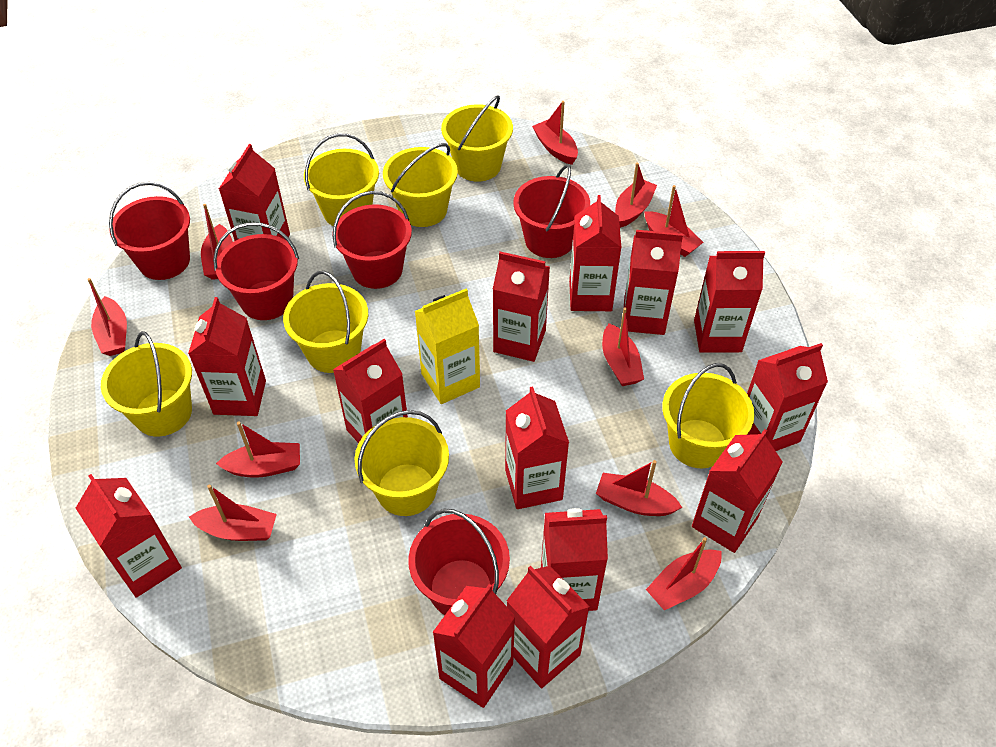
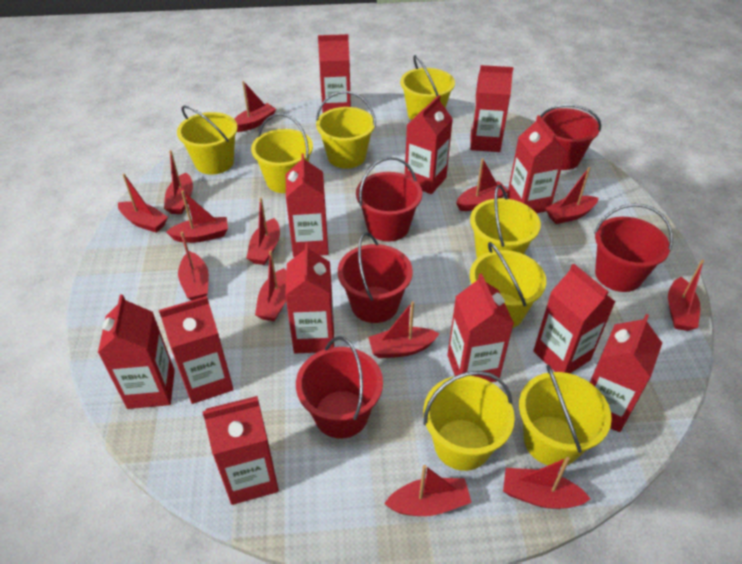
red boat: [87,278,127,356] [189,485,277,541] [201,204,233,280] [216,422,300,478] [532,101,578,165] [596,460,682,516] [602,308,644,386] [615,162,657,228] [644,185,703,257] [646,537,721,610] = 10 -> [118,174,168,233] [164,150,193,214] [166,191,228,243] [178,232,209,300] [234,81,276,132] [246,198,280,265] [255,250,286,321] [368,301,440,358] [384,465,472,516] [456,158,509,211] [503,457,591,509] [545,167,598,224] [668,259,704,331] = 13
red carton: [76,474,182,598] [188,297,266,416] [219,144,290,241] [333,339,408,443] [432,584,515,708] [493,252,550,362] [505,386,569,509] [507,566,590,688] [541,508,608,611] [569,195,622,311] [624,230,683,335] [692,429,783,553] [694,251,765,353] [747,343,828,451] = 14 -> [98,294,175,409] [159,296,234,404] [203,396,279,505] [285,243,334,354] [286,153,329,257] [318,34,351,113] [405,95,453,194] [447,273,514,382] [470,65,513,152] [507,115,566,213] [533,263,615,373] [590,314,662,432] = 12
yellow bucket: [101,331,192,437] [283,271,368,373] [304,133,379,226] [354,410,449,516] [383,143,458,227] [441,95,513,182] [662,363,754,468] = 7 -> [177,105,238,175] [251,113,313,193] [316,91,376,169] [400,55,455,120] [423,371,515,471] [470,185,541,258] [470,242,546,328] [519,365,612,467] = 8
yellow carton: [415,288,480,404] = 1 -> none = 0

